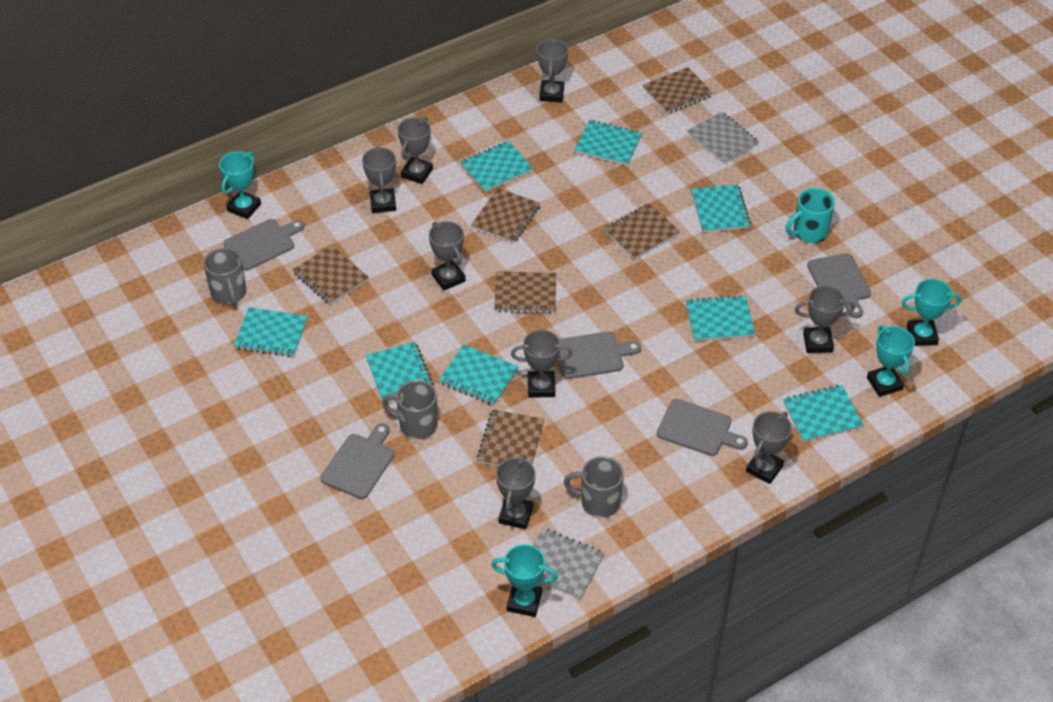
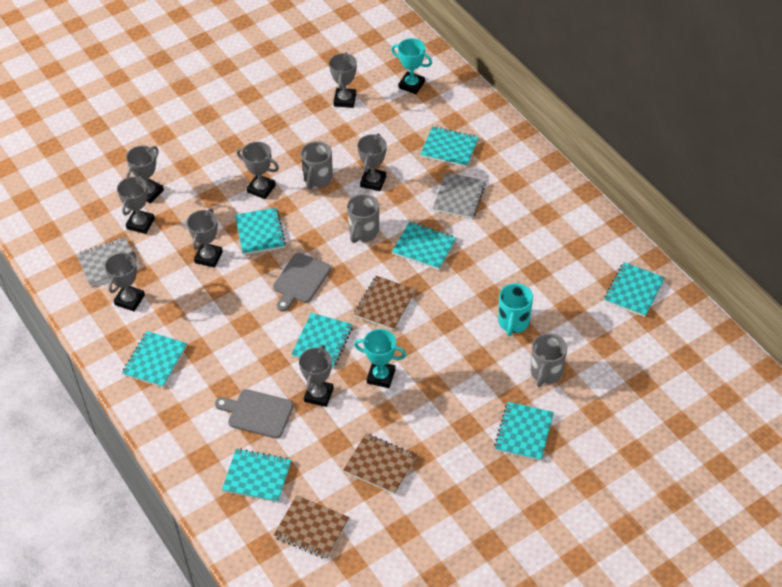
brown notebook: [293,245,369,305] [471,188,540,243] [477,409,544,466] [494,272,556,314] [604,204,680,259] [643,67,713,114] = 6 -> [274,495,349,559] [343,433,417,494] [354,276,416,330] = 3
grey cutting board: [224,219,304,270] [321,423,394,499] [558,331,641,379] [657,399,748,456] [807,253,871,318] = 5 -> [215,389,294,438] [273,253,331,312] = 2
turquoise trophy: [219,151,261,219] [491,544,558,617] [867,325,915,397] [902,279,962,346] = 4 -> [354,329,406,388] [391,38,432,94] = 2

